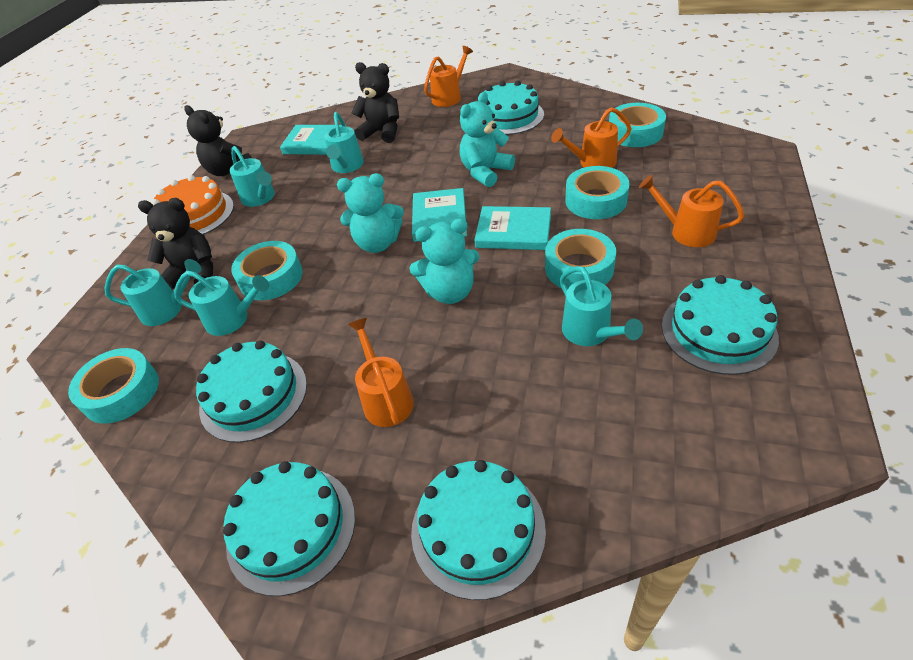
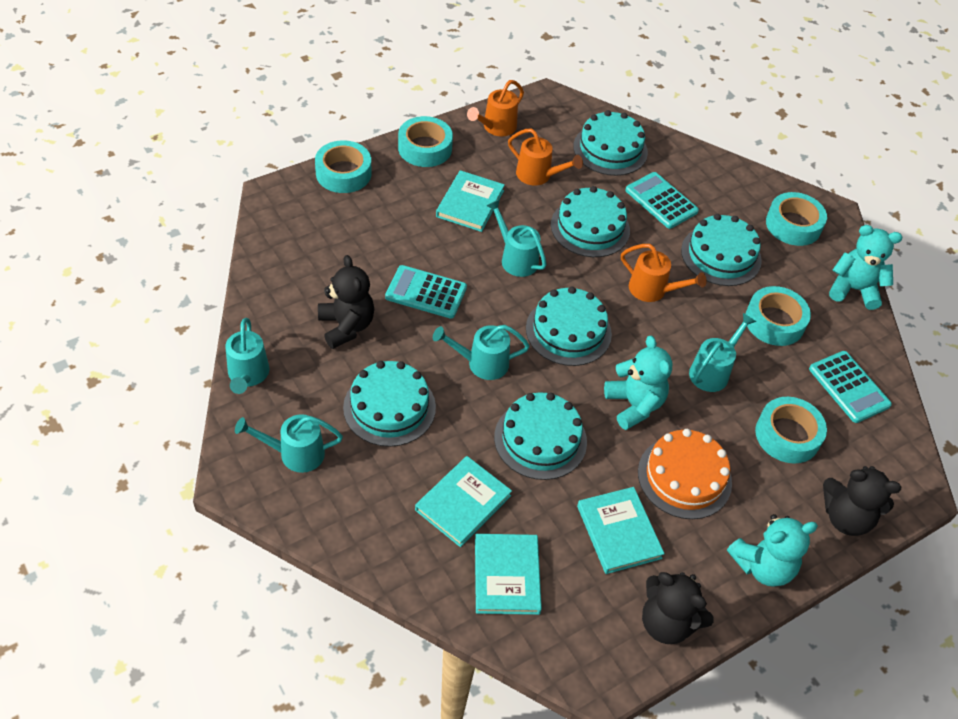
orange watering can: [348,318,414,427] [424,46,473,107] [551,107,632,168] [639,175,744,247] = 4 -> [467,80,524,136] [508,128,583,186] [621,244,707,302] = 3
turquoise book: [280,125,346,155] [412,188,467,242] [475,206,551,250] = 3 -> [415,456,512,547] [436,170,505,232] [475,534,542,615] [577,487,664,574] = 4
turquoise cake: [196,340,307,443] [223,461,355,596] [411,460,546,600] [484,81,544,135] [662,275,779,375] = 5 -> [343,361,436,447] [494,392,587,480] [526,287,612,366] [551,186,630,257] [573,110,648,176] [681,214,762,286] = 6
turquoise calculator: none = 0 -> [385,265,467,319] [625,172,699,229] [809,351,892,423] = 3

